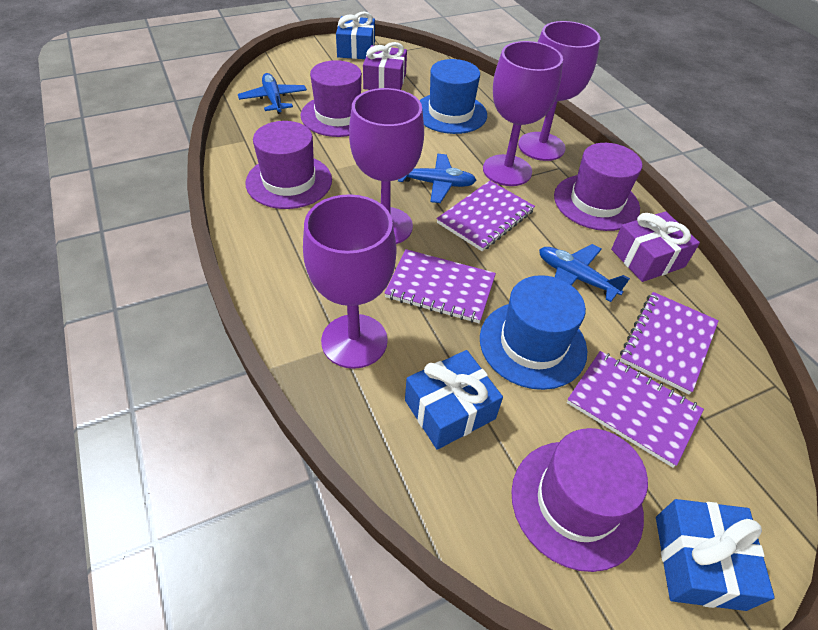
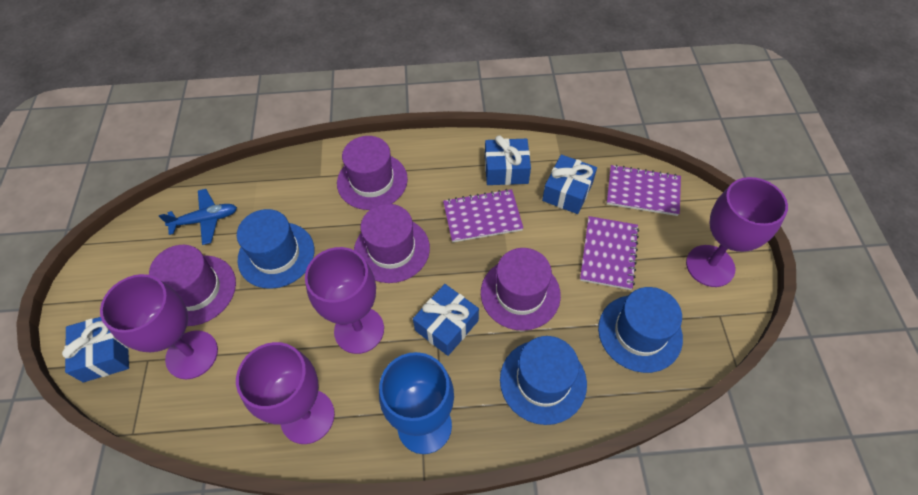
blue gift: [336,11,375,59] [405,350,503,450] [656,499,775,611] = 3 -> [62,317,129,382] [413,284,479,356] [485,135,531,185] [542,155,597,214] = 4
blue goblet: none = 0 -> [379,352,454,454] = 1
blue hat: [419,59,487,134] [480,275,587,390] = 2 -> [237,209,314,289] [500,336,587,425] [598,287,683,373] = 3
blue plane: [238,73,307,114] [398,154,477,203] [539,244,630,302] = 3 -> [159,189,237,245] = 1
purple gift: [363,42,407,90] [611,211,700,282] = 2 -> none = 0
purple notebook: [384,249,496,323] [437,181,535,251] [567,351,704,468] [620,292,719,394] = 4 -> [443,189,523,242] [580,216,639,290] [607,165,681,216] = 3

